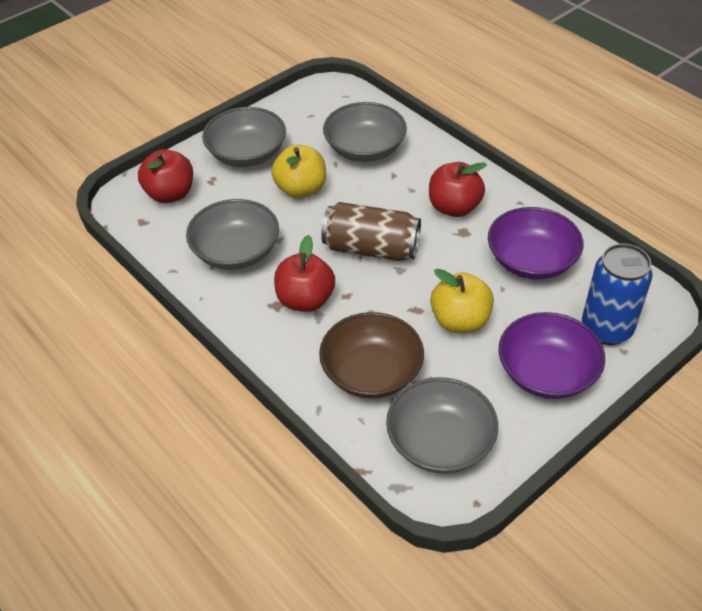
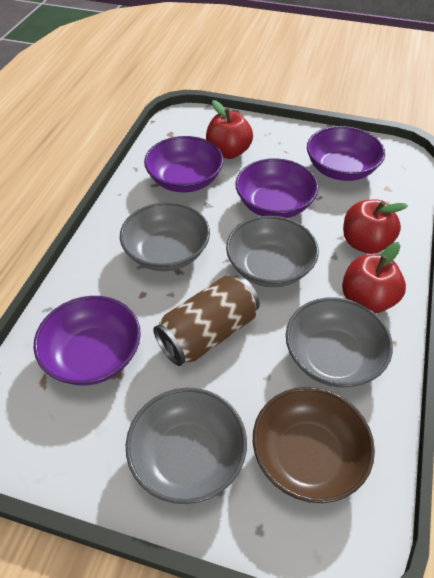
blue can: [582,244,653,345] = 1 -> none = 0
purple bowl: [488,207,583,280] [498,312,605,399] = 2 -> [34,296,141,386] [144,136,224,192] [235,158,319,218] [307,126,385,181] = 4
yellow apple: [271,145,326,199] [430,269,494,333] = 2 -> none = 0

